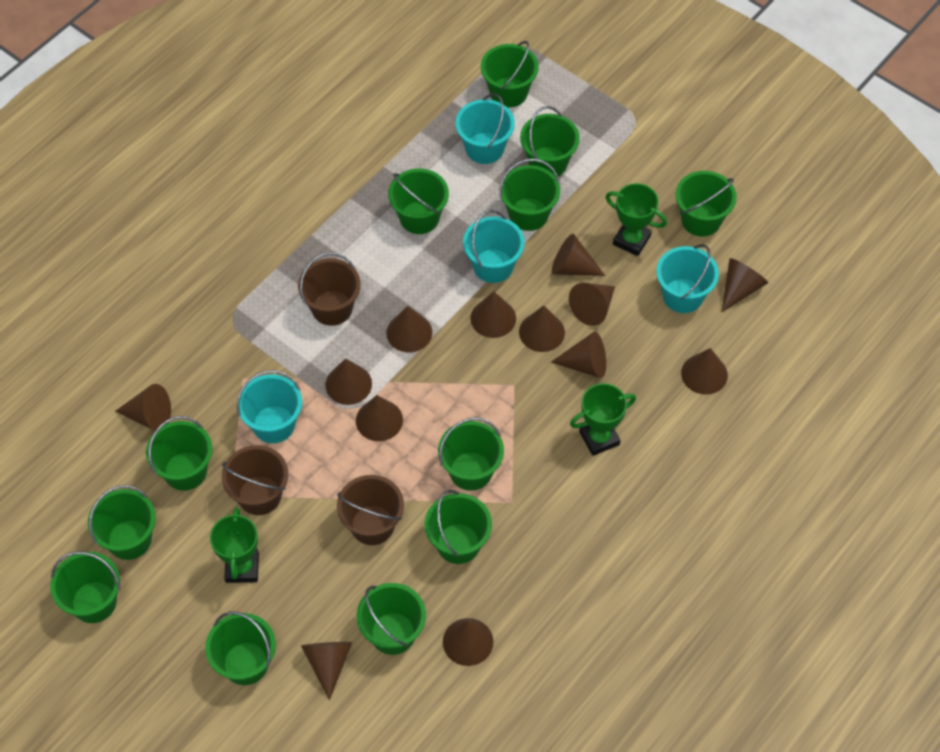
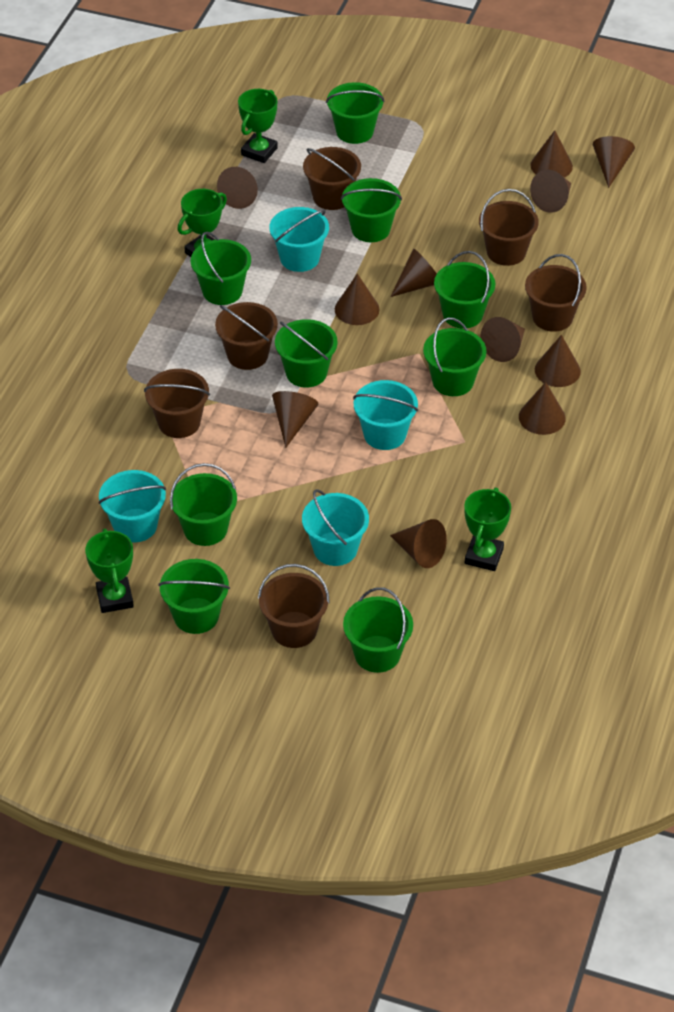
brown bucket: [222,445,288,515] [298,252,361,326] [337,475,404,545] = 3 -> [144,369,210,438] [215,302,278,370] [258,564,330,648] [303,147,361,210] [479,189,539,266] [525,254,587,332] = 6
brown cone: [115,384,171,431] [301,642,352,700] [325,358,372,405] [356,395,403,441] [386,306,432,352] [443,618,493,666] [470,292,516,338] [519,306,565,352] [551,332,606,378] [552,234,605,276] [569,283,615,326] [681,348,728,395] [722,258,768,312] = 13 -> [217,167,258,209] [272,391,318,448] [335,273,380,325] [390,249,437,297] [390,519,447,568] [480,317,525,362] [519,382,566,435] [530,130,573,177] [530,170,571,213] [535,335,581,387] [593,136,635,188] = 11
green bucket: [51,551,120,623] [88,485,156,560] [146,416,212,491] [205,611,276,685] [356,583,426,655] [388,169,449,234] [424,490,492,564] [438,417,504,491] [481,41,538,108] [499,159,560,231] [520,106,580,177] [676,171,737,236] = 12 -> [159,559,230,634] [170,463,237,546] [191,232,251,305] [275,319,338,388] [326,82,384,144] [341,178,402,242] [343,587,413,673] [423,318,486,396] [434,251,495,329] = 9
green trophy: [210,508,259,583] [570,383,636,456] [605,183,667,256] = 3 -> [85,529,134,613] [177,189,227,257] [238,89,278,163] [464,487,511,571] = 4

